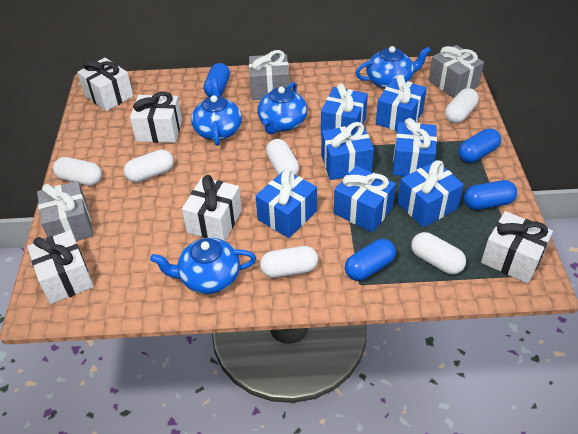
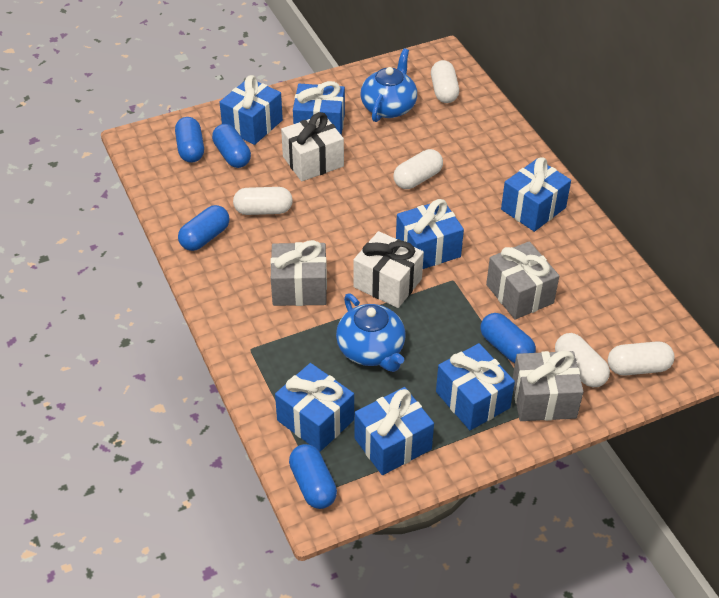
blue capsule: [204,63,230,97] [345,239,396,281] [458,128,501,163] [464,180,517,210] = 4 -> [175,117,204,163] [178,205,229,251] [212,124,251,168] [289,444,337,509] [481,313,536,363] = 5
blue teapot: [150,238,256,294] [191,78,242,146] [257,82,307,134] [356,46,431,89] = 4 -> [336,294,406,372] [361,48,417,122] = 2
white capsule: [53,157,102,186] [124,149,174,183] [260,246,318,278] [266,139,299,175] [411,232,466,274] [445,88,479,123] = 6 -> [233,187,293,215] [393,149,443,189] [431,60,459,103] [555,333,610,387] [608,341,675,376] = 5
white gift: [27,230,94,304] [77,58,133,111] [130,92,182,143] [182,175,242,241] [481,211,553,284] = 5 -> [281,112,344,181] [353,231,424,308] = 2

